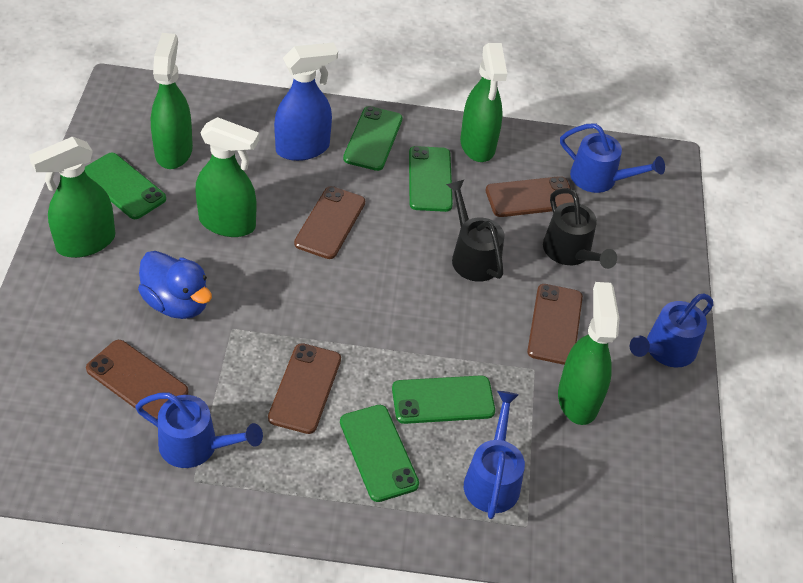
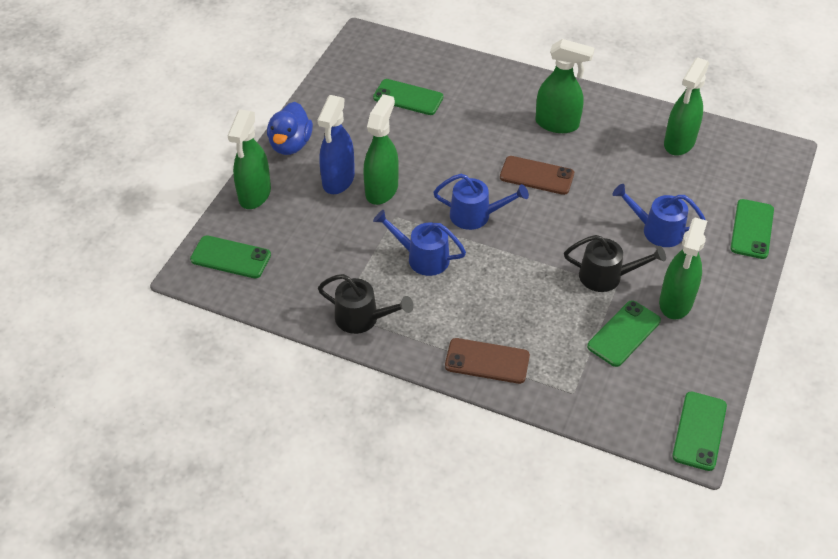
blue watering can: [135,392,263,468] [464,391,525,519] [560,123,665,193] [630,294,713,368] = 4 -> [373,210,466,276] [433,174,529,230] [612,184,705,247] = 3
brown phone: [86,340,188,420] [268,343,341,434] [294,186,365,259] [486,176,574,217] [527,284,583,365] = 5 -> [445,338,530,384] [500,156,574,195] = 2

